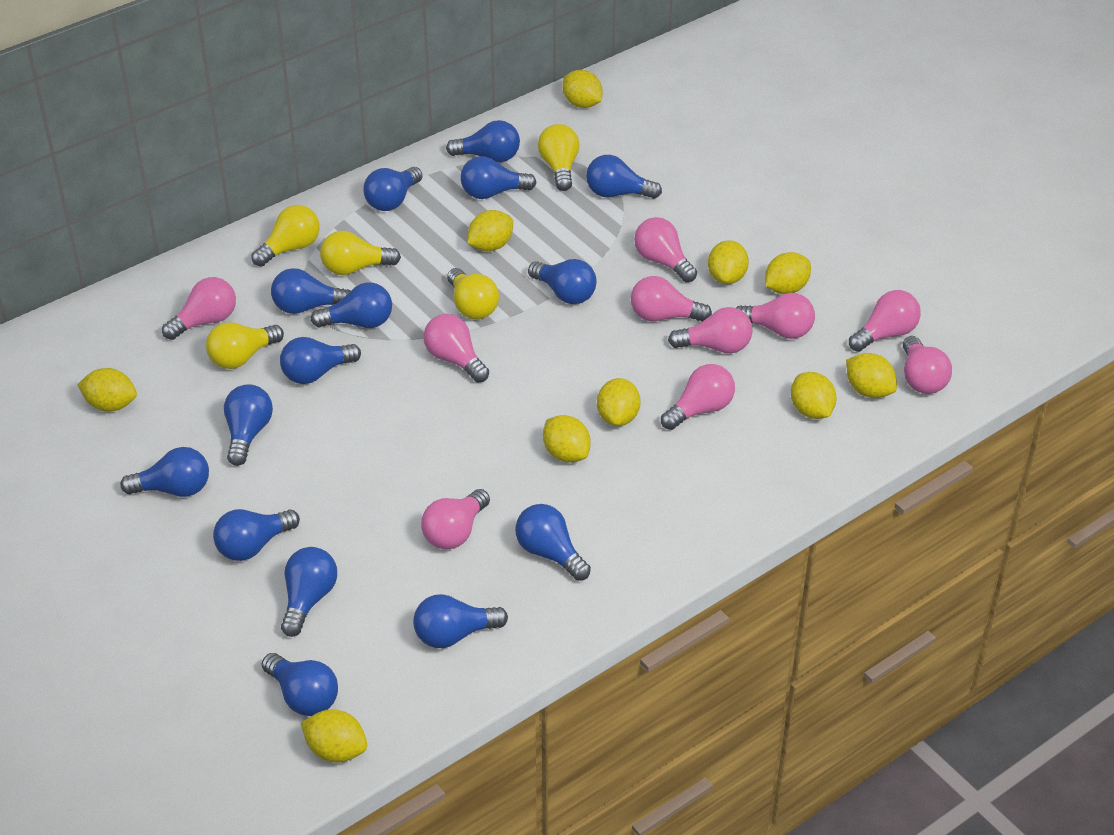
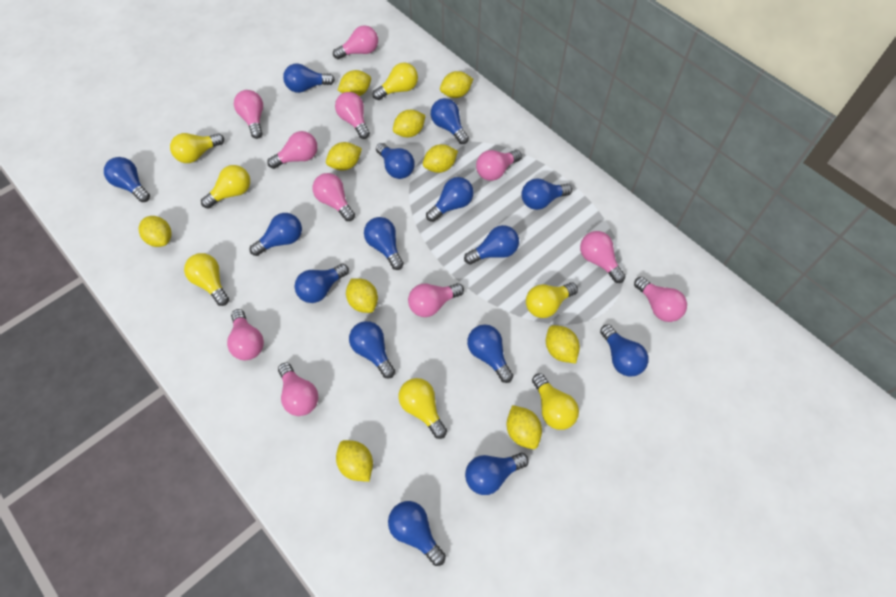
pink light bulb: [162,277,236,340] [421,489,490,550] [423,314,489,383] [631,276,712,322] [634,217,697,282] [661,364,735,430] [668,307,752,353] [736,293,815,339] [849,290,921,352] [903,336,952,394] = 10 -> [227,309,264,360] [234,90,263,139] [267,131,318,169] [278,362,318,416] [313,173,355,221] [333,25,378,59] [335,92,370,139] [408,283,464,317] [476,150,522,181] [580,231,626,283] [634,277,687,322] = 11
yellow light bulb: [206,322,284,369] [251,205,320,266] [320,231,401,275] [447,268,499,319] [538,124,580,191] = 5 -> [170,133,224,163] [184,253,229,306] [201,165,250,209] [373,63,418,100] [398,378,447,439] [526,282,578,318] [532,373,579,430] = 7

